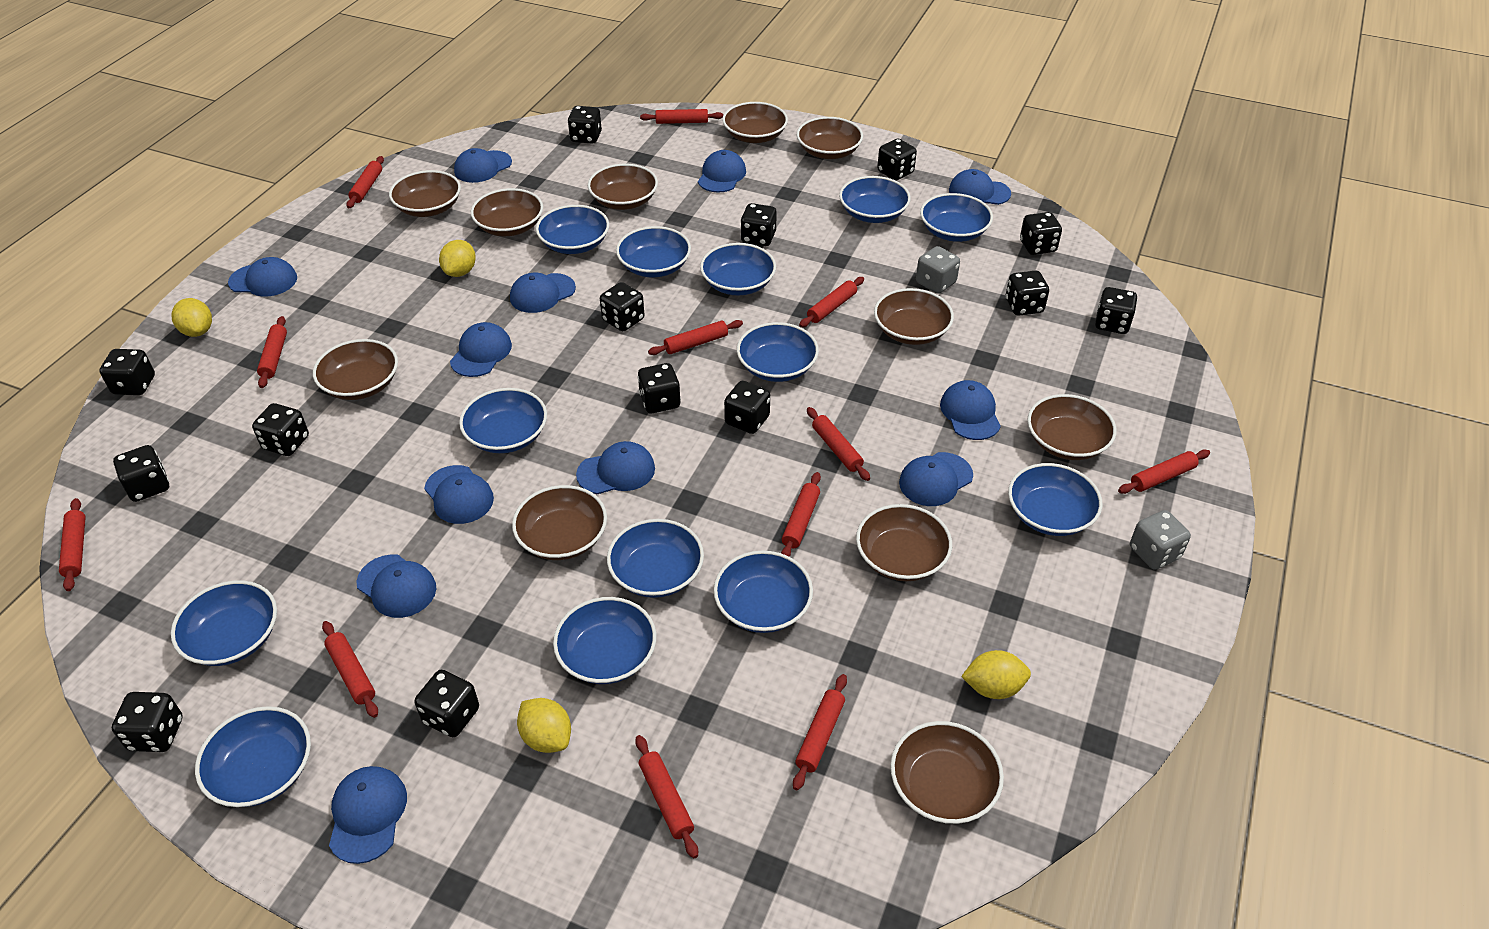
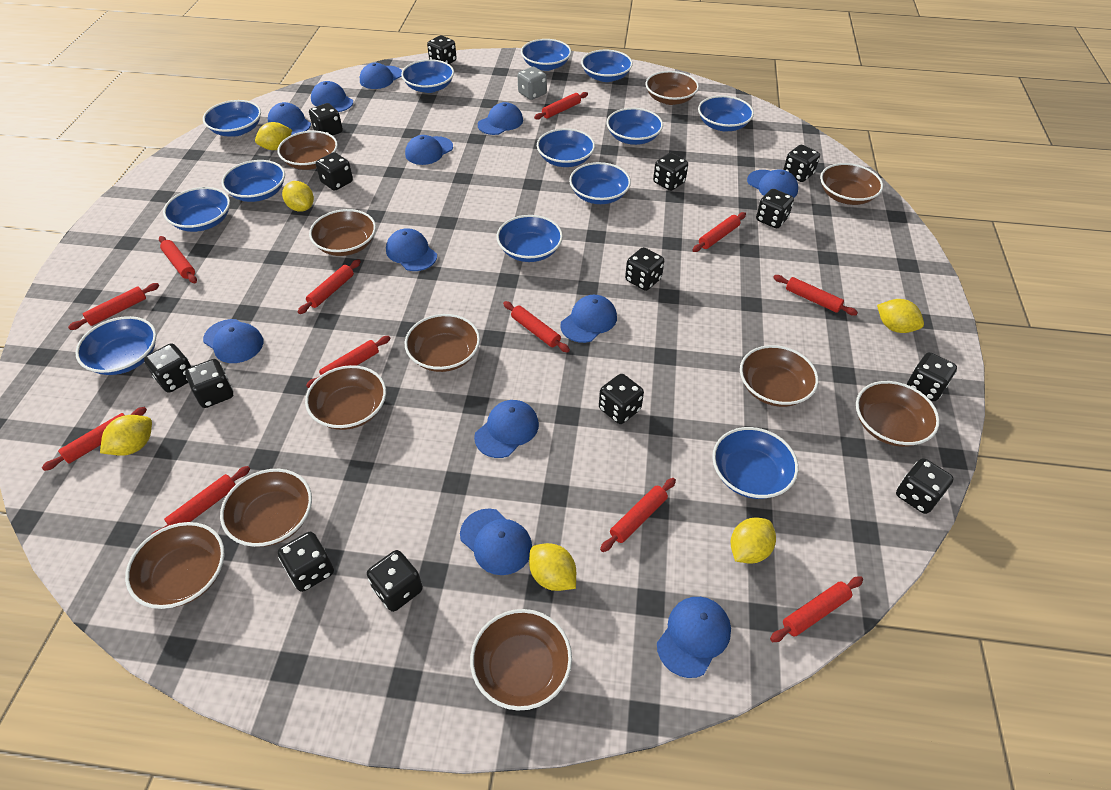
grey dice: [916,246,960,294] [1130,510,1191,570] = 2 -> [518,67,547,100] = 1
yellow lemon: [172,298,212,337] [439,240,476,277] [517,698,571,753] [961,650,1031,699] = 4 -> [100,415,152,456] [255,122,292,150] [282,181,314,212] [529,543,576,591] [731,517,776,564] [877,299,924,333] = 6

